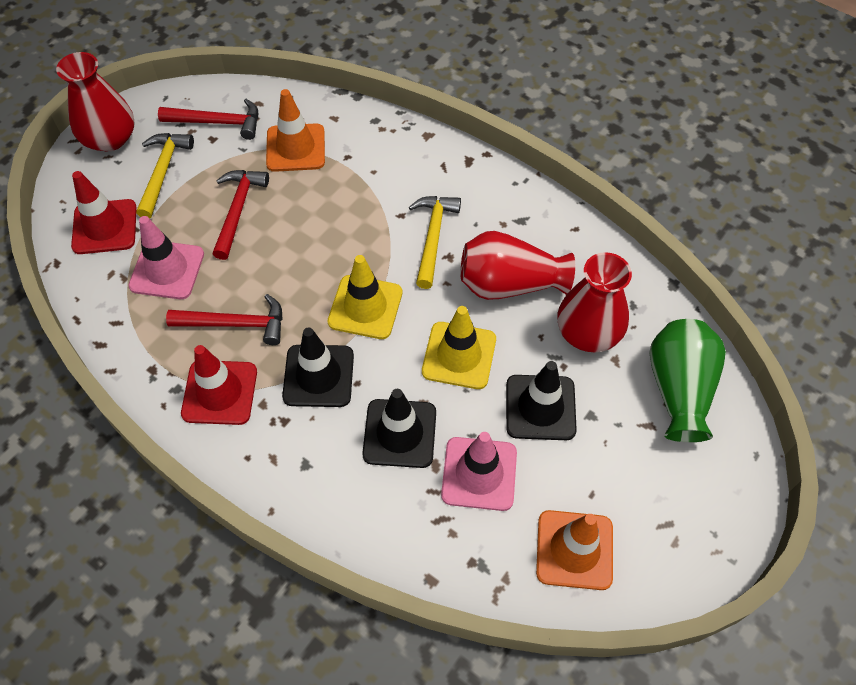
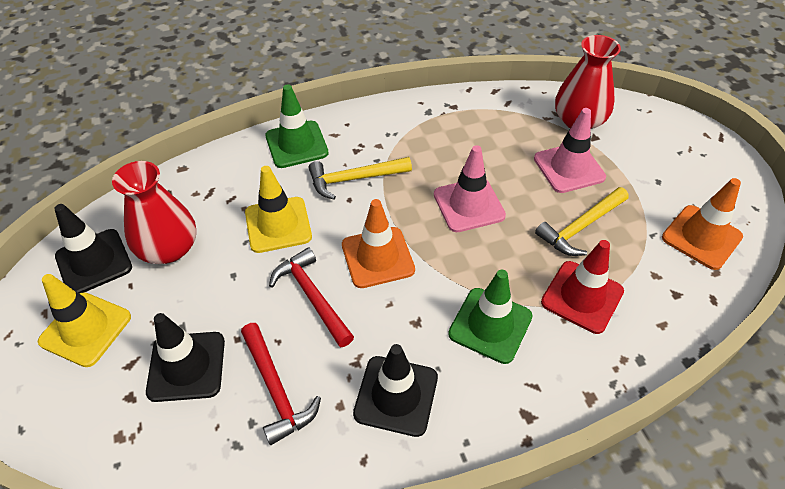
green traffic cone: none = 0 -> [265,84,329,168] [448,269,533,364] = 2
green vase: [650,319,726,442] = 1 -> none = 0
red hammer: [158,99,258,140] [166,294,283,345] [213,170,269,260] = 3 -> [241,323,321,445] [269,247,354,347] = 2
red traffic cone: [71,171,137,254] [181,345,257,425] = 2 -> [541,240,624,334] = 1
red vase: [56,52,134,151] [461,231,575,300] [557,252,632,352] = 3 -> [112,161,196,264] [555,35,621,129] = 2

